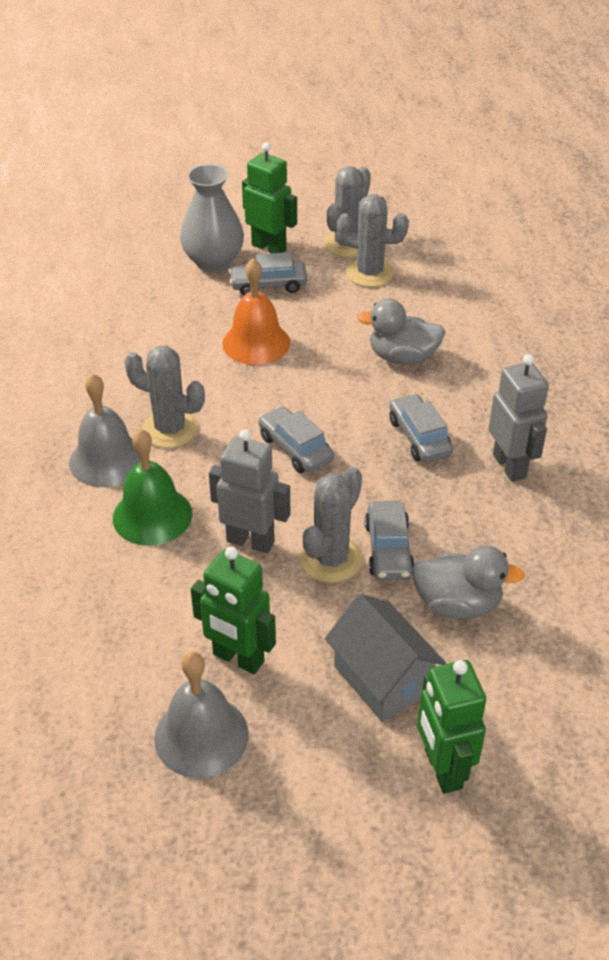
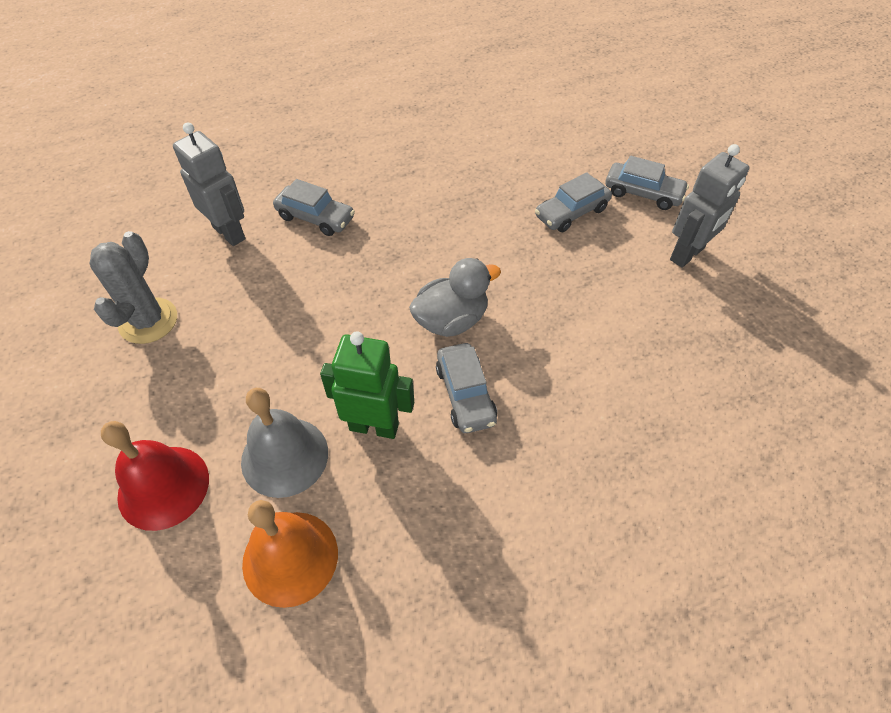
green bell: [113,429,192,546] = 1 -> none = 0
green robot: [191,546,276,674] [242,142,297,253] [417,660,486,794] = 3 -> [320,331,414,439] = 1
grey bell: [69,373,140,487] [154,652,249,778] = 2 -> [241,388,328,498] = 1
grey cactus: [124,346,205,448] [300,466,363,583] [324,166,371,257] [337,194,409,287] = 4 -> [90,231,177,344] = 1
grey duck: [357,299,446,364] [412,545,525,619] = 2 -> [409,258,501,337] = 1
grey house: [325,594,446,722] = 1 -> none = 0
grey vase: [180,164,244,272] = 1 -> none = 0
red bell: none = 0 -> [101,421,209,531] = 1

